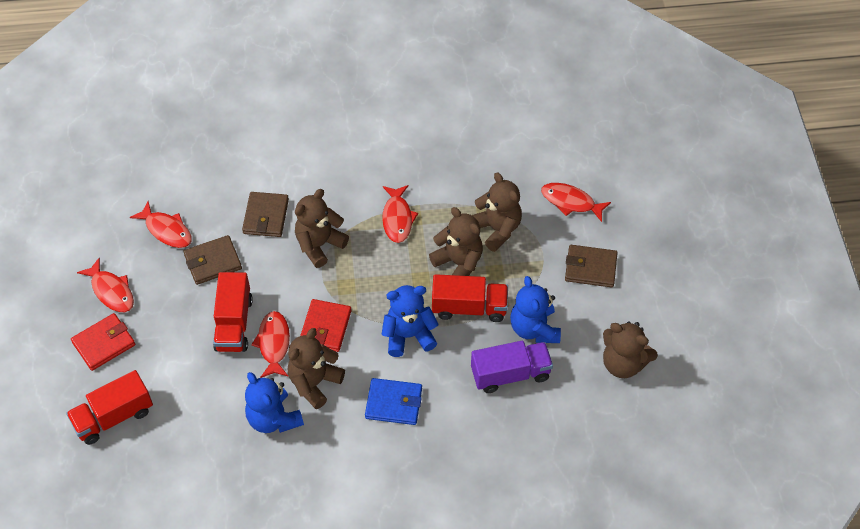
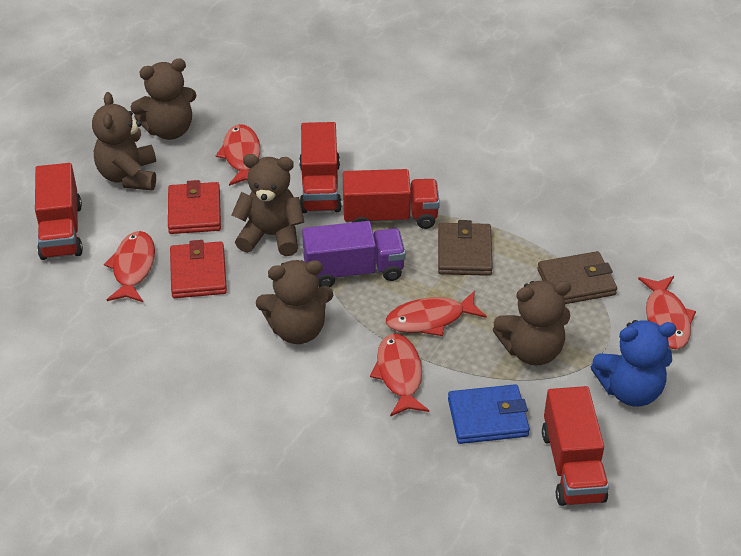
blue teddy bear: [245,372,304,433] [381,285,439,357] [510,276,561,343] = 3 -> [591,320,676,406] = 1
brown wallet: [183,235,242,285] [242,192,289,237] [565,245,618,288] = 3 -> [438,220,493,276] [537,251,617,304] = 2
red truck: [66,370,153,445] [213,272,253,352] [432,274,508,322] = 3 -> [35,163,83,260] [299,122,342,213] [343,169,440,229] [542,386,609,506] = 4

